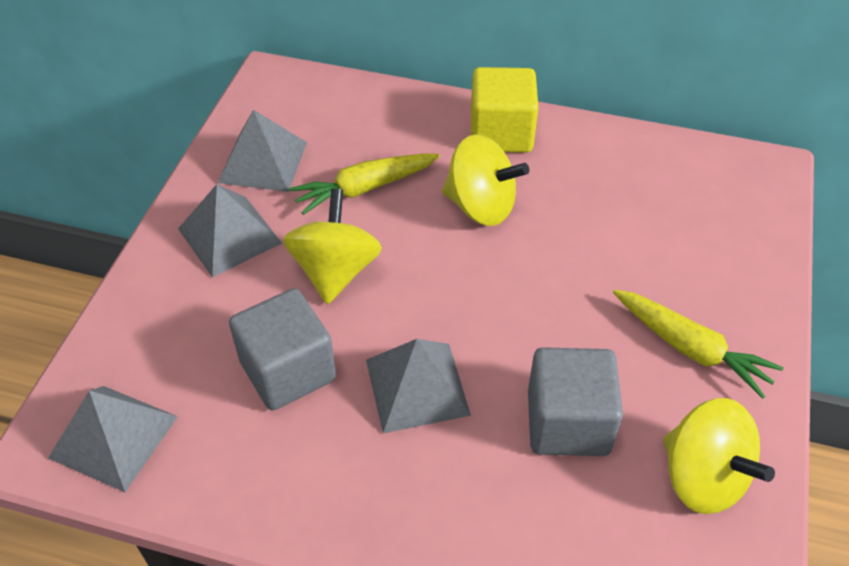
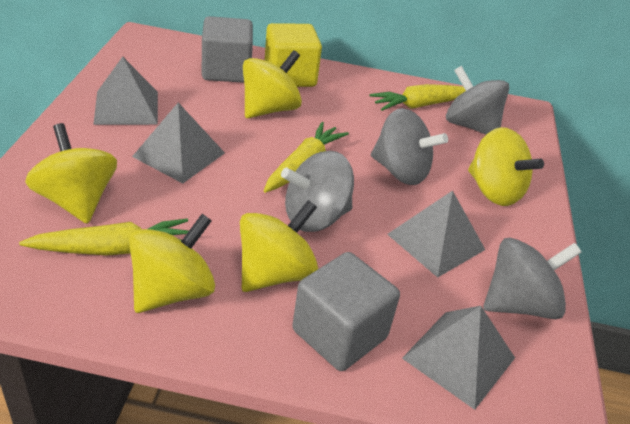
grey spinning top: none = 0 -> [281,151,354,232] [371,108,448,185] [446,66,509,135] [483,238,582,319] = 4
yellow carrot: [289,154,440,215] [613,290,783,399] = 2 -> [19,219,189,255] [264,122,349,193] [369,84,466,111] = 3
yellow spinning top: [283,189,382,304] [442,135,529,226] [663,398,775,514] = 3 -> [25,123,117,224] [129,214,215,313] [240,200,318,292] [243,50,302,118] [468,127,544,206] = 5

